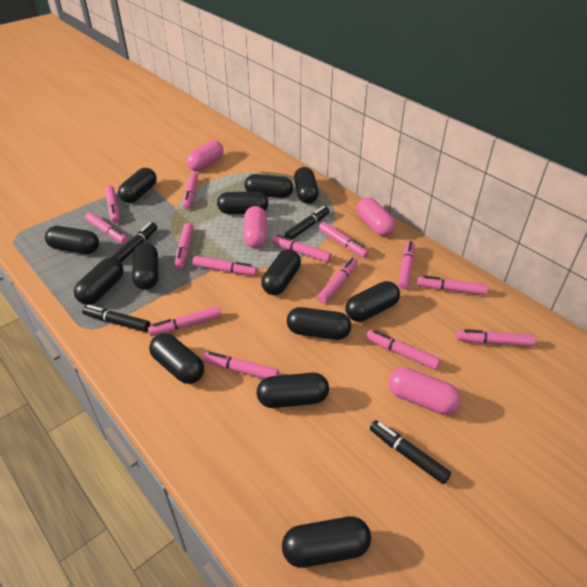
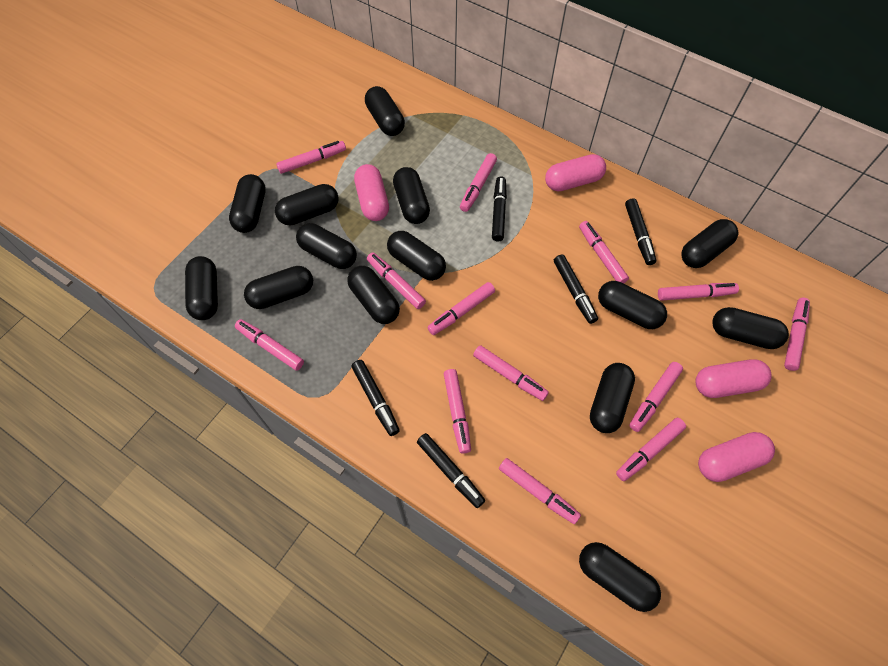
black capsule: [45,226,99,254] [74,258,124,305] [118,168,157,203] [132,243,158,290] [149,333,204,384] [217,192,268,214] [244,174,293,198] [257,373,329,408] [261,249,301,295] [282,516,371,568] [287,307,351,340] [294,167,319,204] [345,281,400,322] = 13 -> [185,256,218,320] [229,174,266,233] [244,266,313,309] [275,184,339,226] [296,223,357,269] [347,266,400,324] [365,86,405,136] [387,231,446,281] [393,167,430,224] [579,542,661,612] [590,363,635,433] [598,281,667,329] [681,219,738,268] [712,307,789,349] = 14
black marker: [82,305,150,332] [112,222,157,262] [285,206,330,239] [370,420,451,484] = 4 -> [352,360,400,436] [417,433,485,508] [492,176,507,241] [554,254,598,324] [625,198,656,265] = 5
pink marker: [85,212,128,244] [105,185,120,223] [148,306,221,336] [175,223,193,269] [183,172,198,209] [193,256,257,276] [203,351,279,379] [272,235,332,263] [317,258,358,303] [319,222,369,258] [366,330,440,370] [398,241,415,289] [417,275,488,295] [456,329,535,347] = 14 -> [235,319,304,371] [276,141,346,174] [367,252,426,309] [427,282,495,335] [444,369,471,454] [460,153,497,212] [473,345,549,401] [499,458,581,524] [579,221,629,283] [616,418,686,481] [629,362,683,432] [658,283,739,301] [784,298,810,371] = 13

